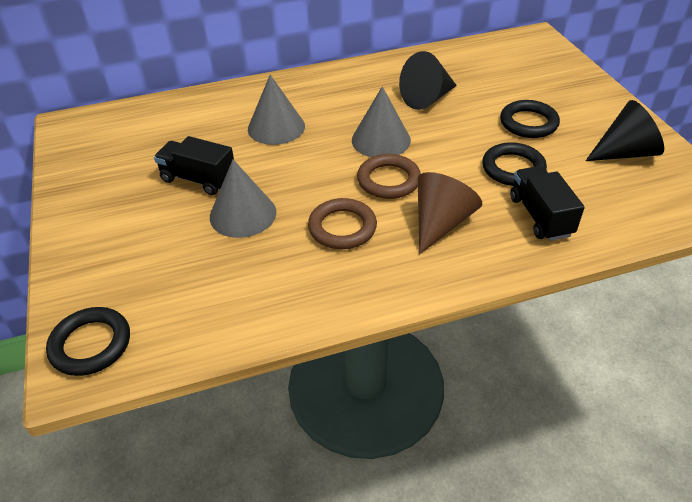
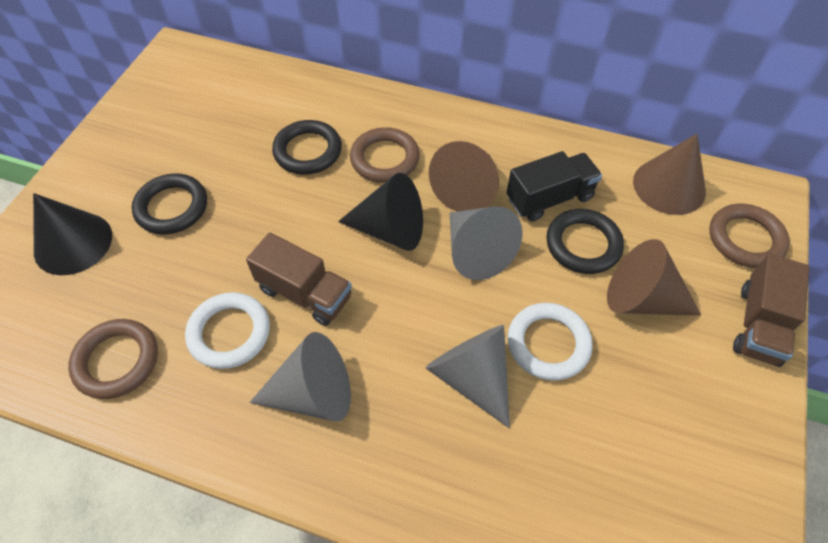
black truck: [154,136,234,195] [510,166,585,241] = 2 -> [506,151,602,222] = 1
brown cone: [418,172,482,254] = 1 -> [429,141,499,212] [607,239,701,316] [633,134,706,215] = 3
brown ring: [308,198,377,249] [357,154,421,199] = 2 -> [68,319,158,399] [350,127,420,183] [709,204,790,268] = 3
brown truck: none = 0 -> [246,233,352,326] [733,254,809,367] = 2
white ring: none = 0 -> [185,292,270,369] [508,303,593,381] = 2

